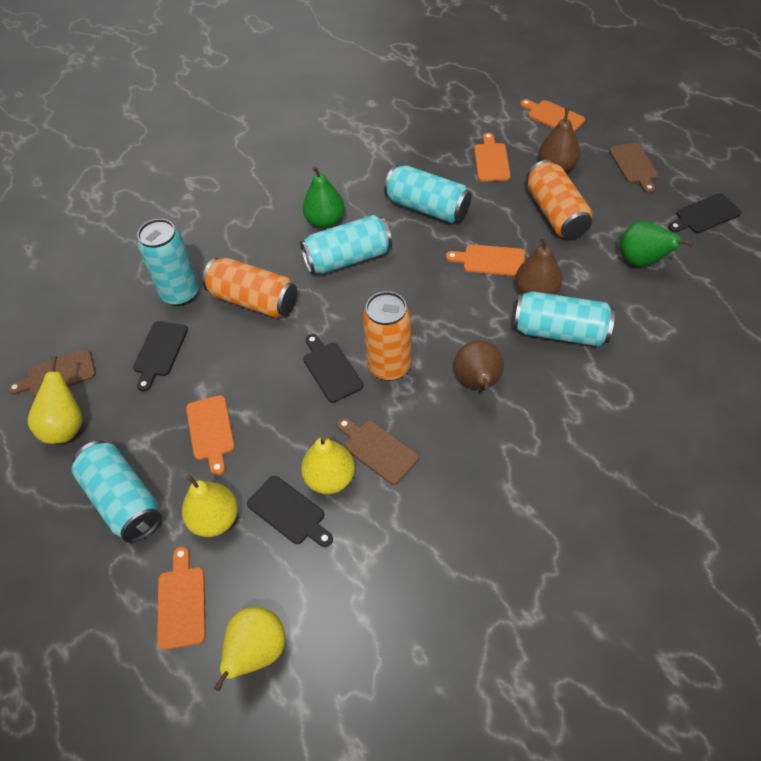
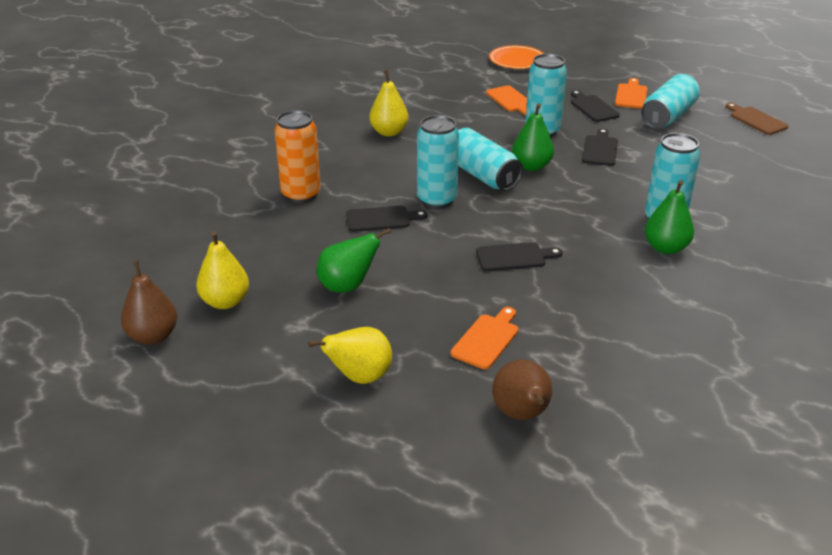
brown cutting board: [8,349,96,397] [337,418,419,485] [609,143,658,193] = 3 -> [725,103,788,135] = 1
brown pear: [454,340,504,390] [515,236,562,295] [539,108,580,173] = 3 -> [121,260,177,345] [492,360,552,420] = 2
green pear: [302,166,345,228] [620,221,693,267] = 2 -> [317,228,391,292] [512,103,554,171] [645,180,694,254] = 3
orange can: [202,258,297,318] [363,291,412,381] [526,160,593,239] = 3 -> [274,110,321,203] = 1
orange cutting board: [157,546,206,650] [186,395,235,475] [446,244,525,276] [474,133,510,182] [520,99,585,132] = 5 -> [451,307,518,369] [486,85,527,116] [615,78,647,109] = 3
orange plate: none = 0 -> [489,45,544,69] = 1
yellow pear: [28,356,83,444] [182,475,238,537] [214,607,285,691] [301,435,355,494] = 4 -> [196,231,249,309] [308,327,392,384] [369,70,409,137] = 3

